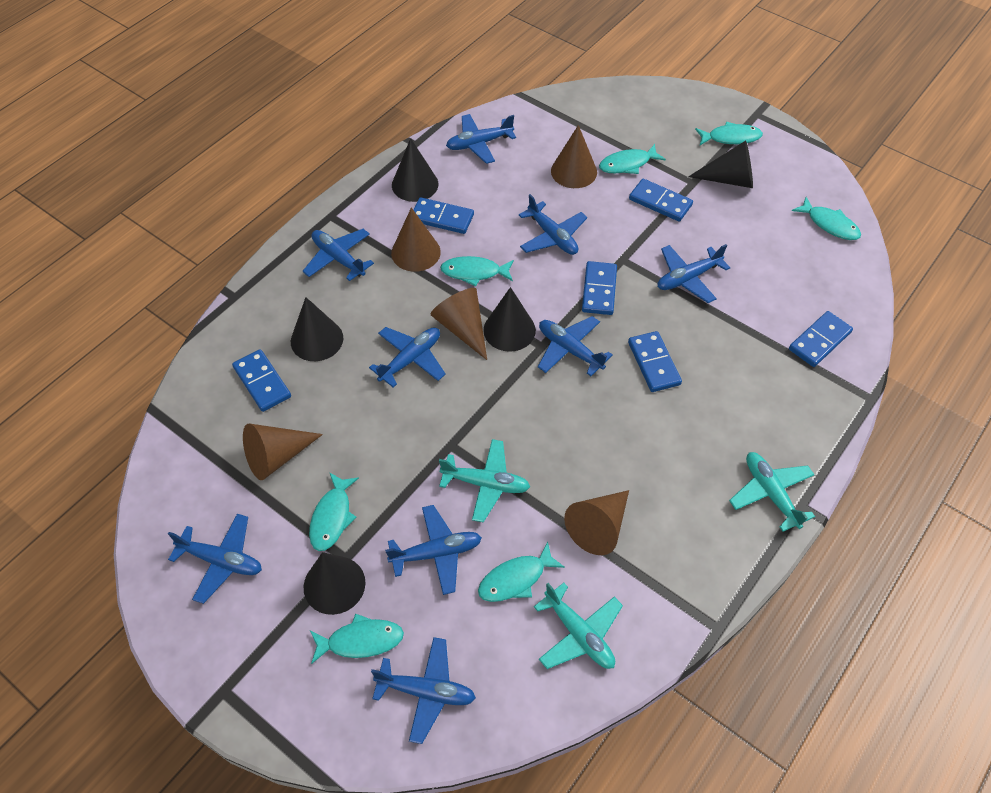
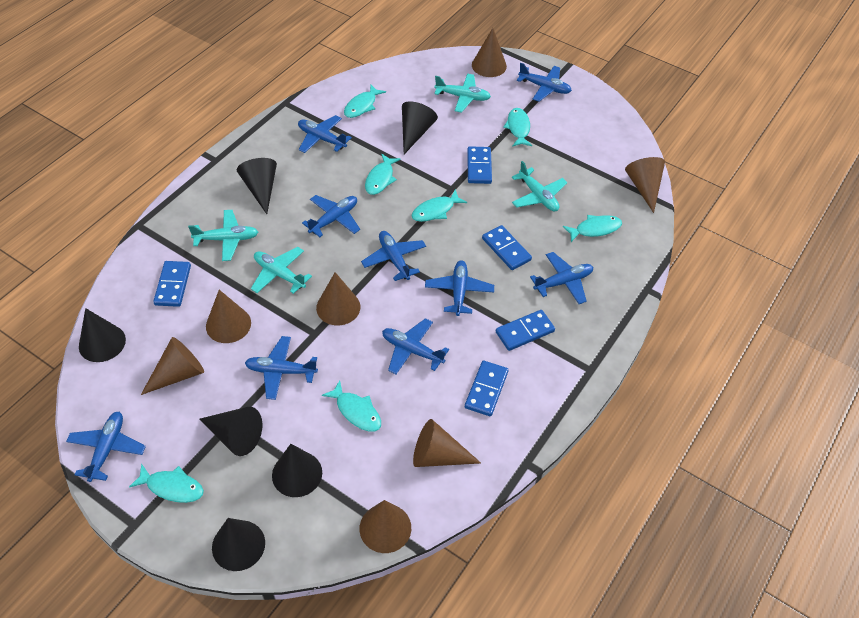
black cone: [291,297,343,361] [304,552,366,615] [392,138,438,202] [483,287,536,352] [688,141,753,188] = 5 -> [79,308,126,362] [199,407,262,456] [212,518,265,571] [237,158,277,214] [272,444,322,497] [402,101,438,154] = 6
blue domino: [232,349,291,412] [413,197,474,234] [582,261,617,315] [628,331,682,392] [629,179,693,222] [789,311,853,367] = 6 -> [153,261,191,307] [465,361,508,416] [467,146,492,184] [482,225,532,270] [496,310,555,351] = 5
brown cone: [243,424,323,480] [391,207,441,272] [431,288,487,360] [551,125,597,188] [564,490,629,555] = 5 -> [141,337,204,395] [206,290,251,343] [316,272,360,325] [360,500,411,553] [413,419,481,467] [472,28,507,77] [625,157,665,213] = 7
turquoise plane: [439,439,530,523] [534,583,623,669] [729,452,815,532] = 3 -> [188,210,258,261] [251,247,312,294] [434,74,491,113] [512,161,567,211] = 4

